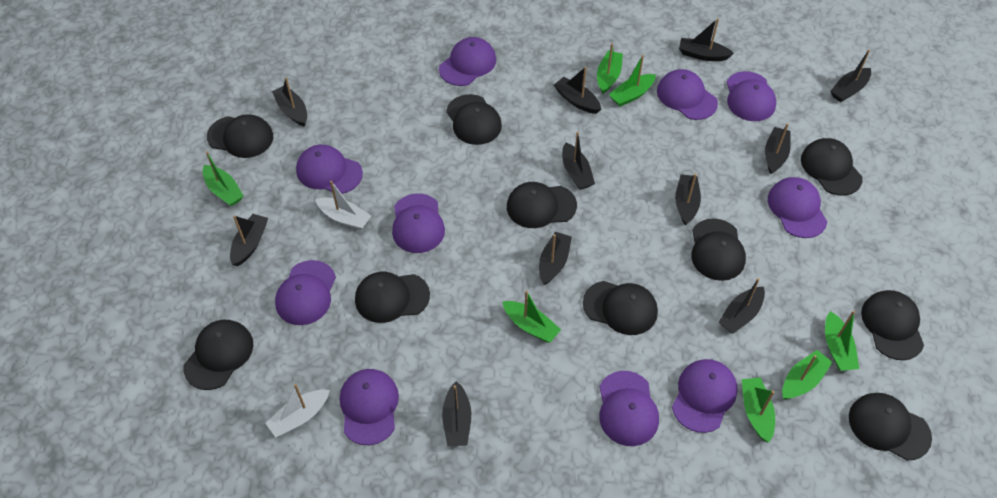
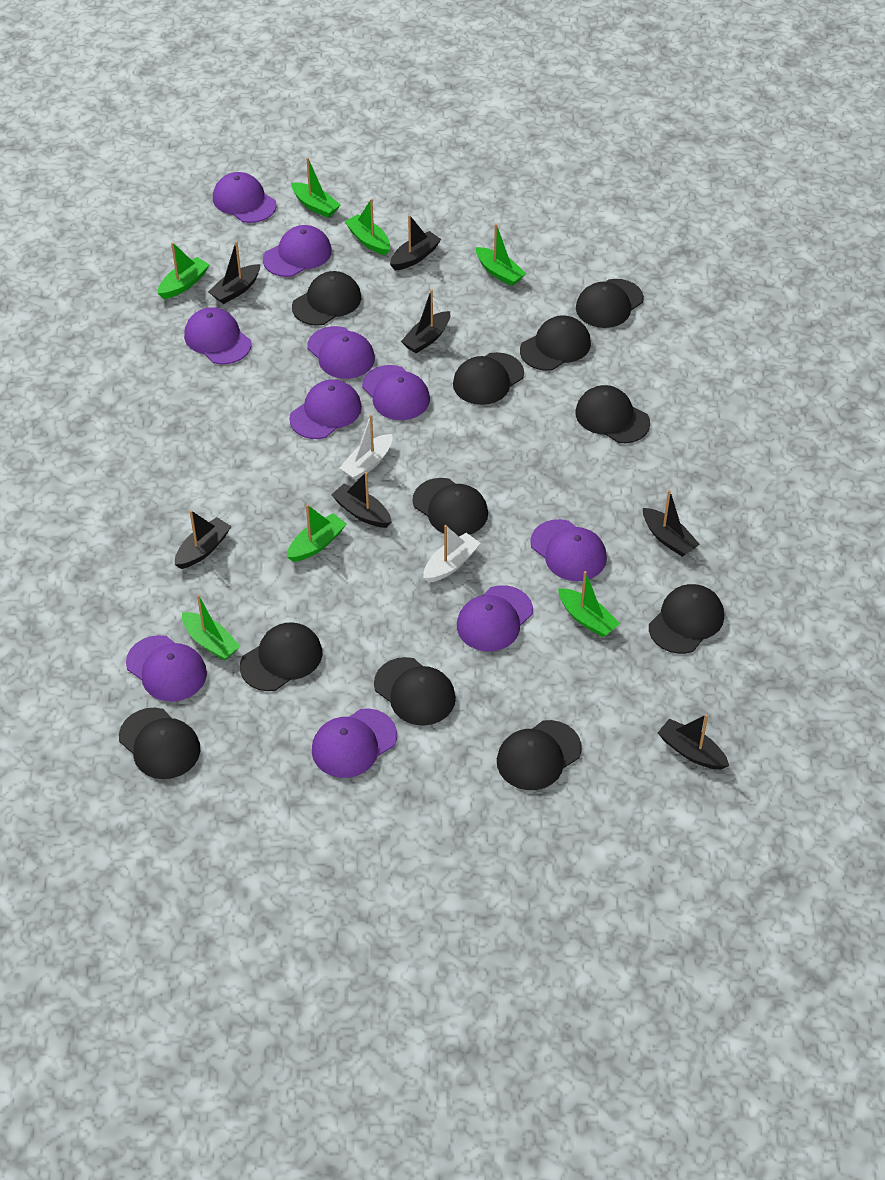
black boat: [230,214,268,266] [272,78,307,127] [442,381,471,446] [539,232,572,285] [554,67,601,114] [562,132,595,190] [675,174,701,225] [679,18,734,61] [718,278,765,334] [765,123,791,174] [830,49,871,102] = 11 -> [175,510,231,569] [208,241,261,304] [331,472,392,528] [390,215,441,270] [401,289,450,353] [643,490,700,557] [658,714,729,770] = 7
black cap: [183,319,253,390] [207,114,273,158] [355,272,430,323] [446,94,502,145] [507,182,577,228] [583,281,658,335] [691,219,746,281] [801,138,863,196] [849,393,932,461] [861,290,924,360] = 10 -> [119,708,200,779] [240,622,322,691] [292,271,361,326] [374,657,456,726] [413,478,488,536] [453,352,524,405] [497,720,582,790] [520,315,591,371] [575,385,650,443] [576,279,644,328] [649,584,724,654] = 11

